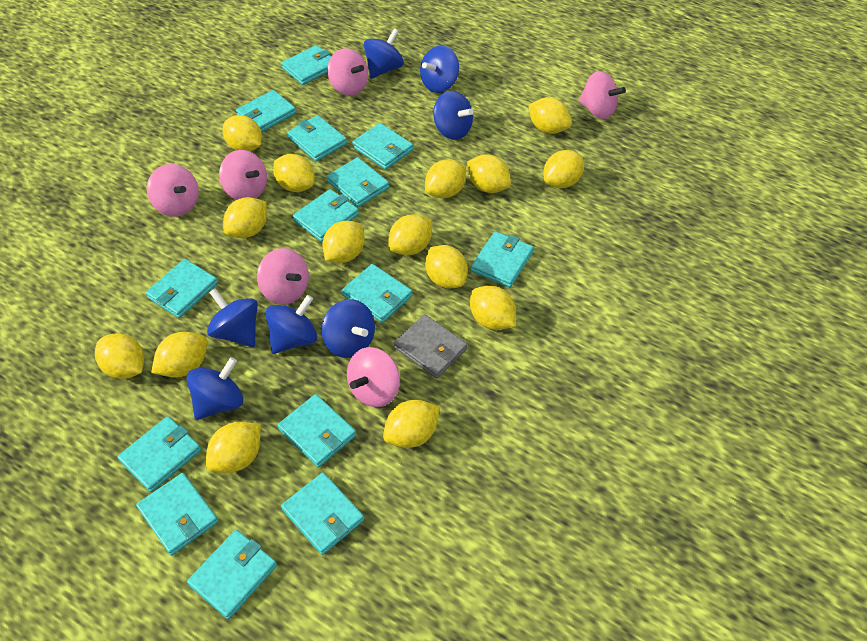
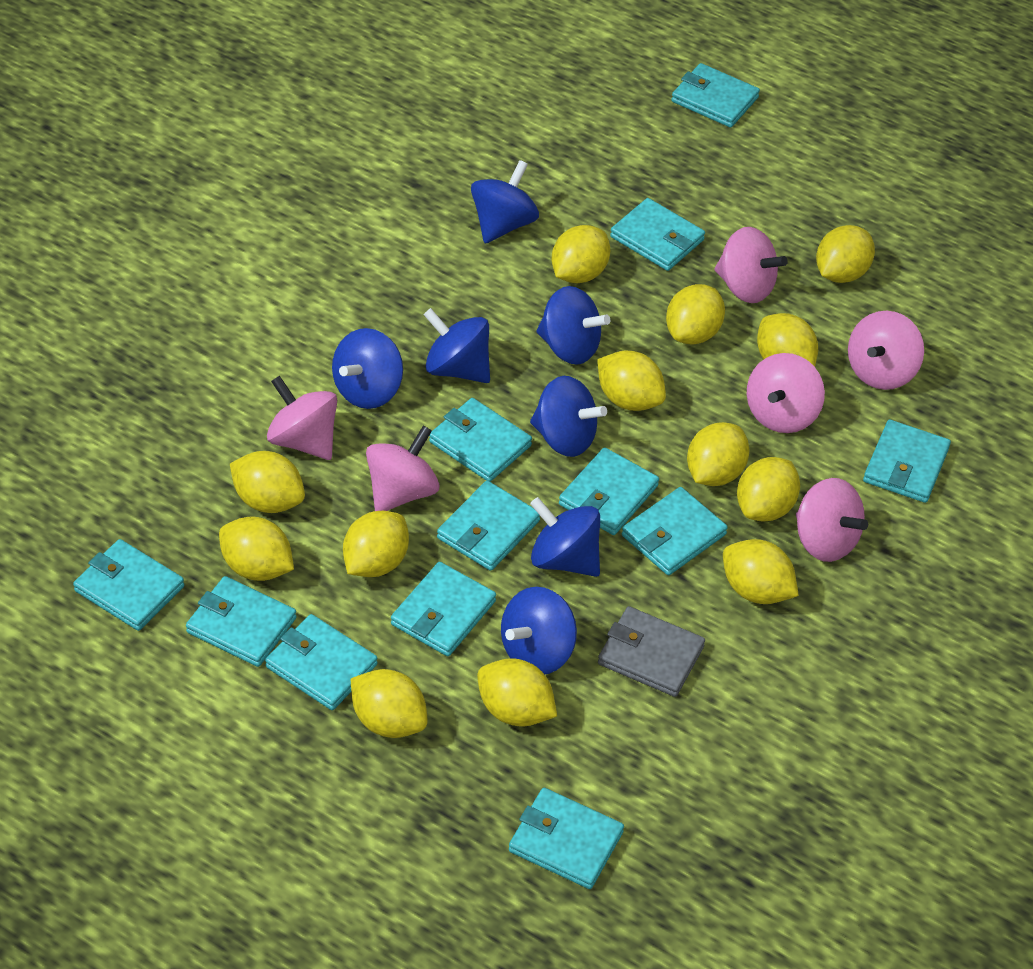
turquoise wallet: [117,416,201,492] [136,473,218,555] [146,259,218,318] [187,530,277,619] [236,90,296,133] [277,394,356,467] [281,45,331,85] [281,472,364,555] [287,115,347,161] [293,189,359,242] [327,157,389,207] [342,264,413,323] [352,123,413,169] [471,231,534,287] = 14 -> [73,539,184,631] [186,576,297,667] [265,614,378,710] [391,562,496,656] [429,398,532,482] [437,481,540,571] [509,788,624,889] [559,447,659,535] [610,198,705,271] [622,487,728,575] [671,63,760,128] [863,419,951,503] = 12
yellow lemon: [95,333,144,379] [151,332,207,378] [206,422,261,473] [223,115,262,151] [223,197,267,238] [273,154,315,192] [322,221,365,263] [383,400,440,448] [388,214,432,255] [425,159,466,198] [425,245,468,288] [467,154,511,193] [470,286,516,330] [528,97,571,134] [543,150,584,188] = 15 -> [219,517,294,581] [230,451,305,513] [343,511,409,577] [351,669,428,738] [477,658,557,727] [552,225,610,283] [597,350,666,411] [666,284,725,344] [687,422,750,486] [723,539,799,604] [737,457,800,522] [757,313,818,367] [816,225,875,283] = 13

